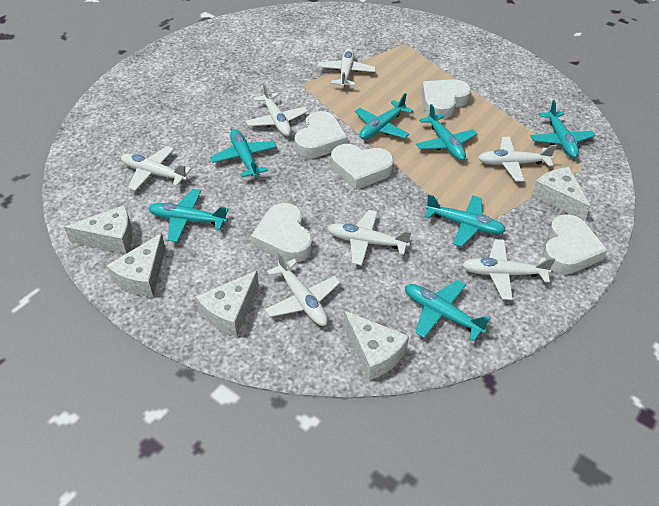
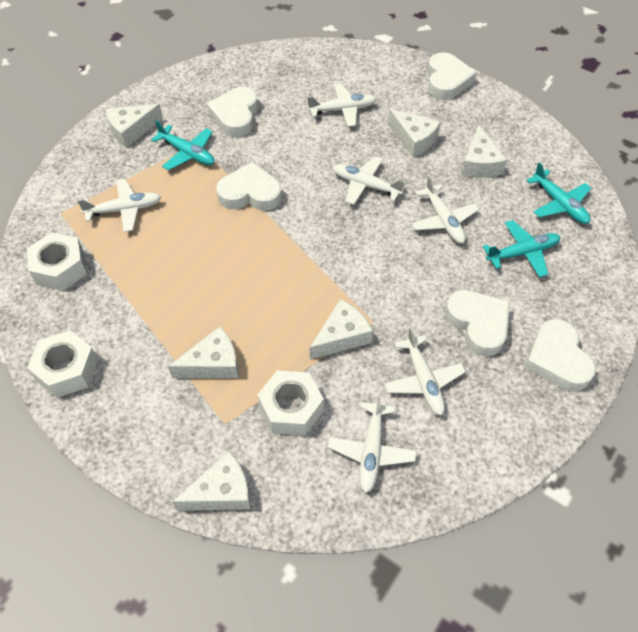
turquoise plane: [148,189,229,242] [210,129,277,177] [355,93,413,139] [405,280,491,341] [416,104,477,160] [424,194,506,247] [531,100,595,158] = 7 -> [151,120,215,170] [483,220,560,277] [526,162,591,224] = 3
white cheese: [64,205,133,254] [107,233,166,297] [196,271,259,337] [344,311,409,381] [531,167,591,221] = 5 -> [106,104,163,147] [168,327,238,378] [173,451,251,511] [310,299,373,359] [388,109,441,157] [462,125,507,177] = 6
white nut: none = 0 -> [27,232,87,291] [27,331,98,398] [258,371,324,436] = 3
white plane: [121,146,192,191] [246,83,308,136] [265,251,340,326] [317,48,376,87] [327,210,412,266] [462,239,555,300] [478,137,557,182] = 7 -> [77,179,161,232] [307,83,377,127] [328,393,416,493] [332,156,406,205] [384,327,466,416] [411,176,479,244] = 6

